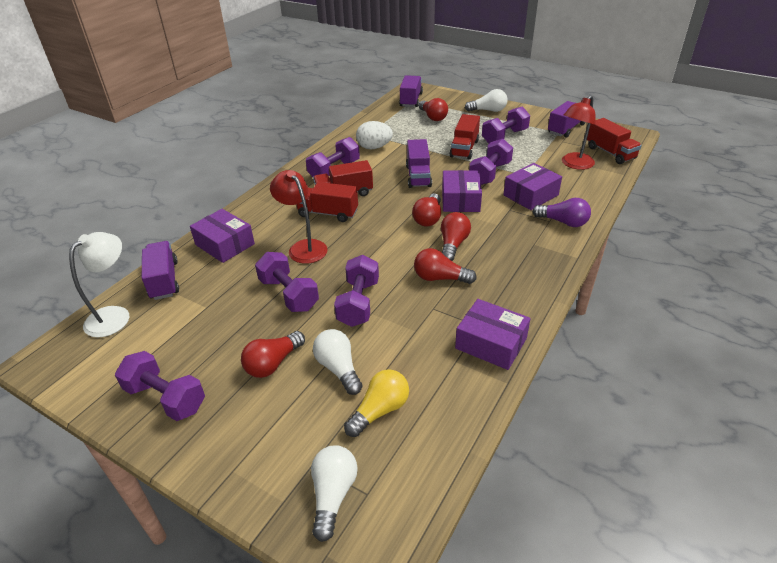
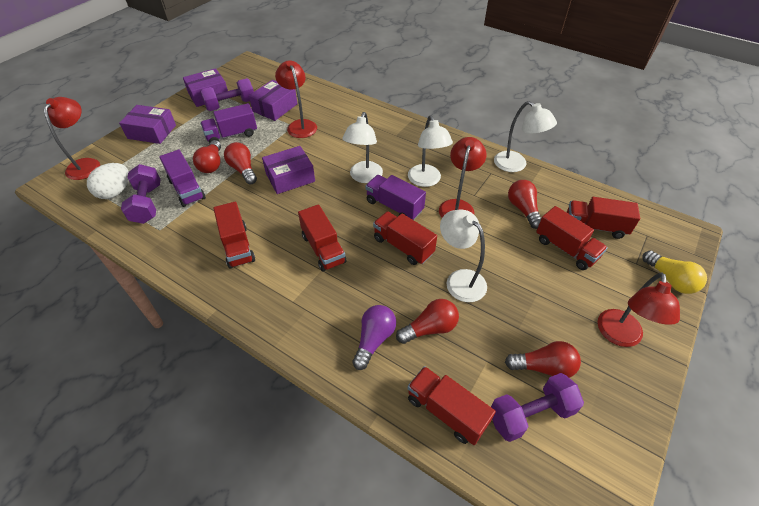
purple dumbbell: [115,351,205,421] [255,252,319,312] [306,137,360,177] [334,255,379,327] [469,139,513,185] [482,106,530,144] = 6 -> [121,164,161,224] [200,78,254,111] [491,373,584,442] = 3
purple truck: [142,241,179,300] [399,75,423,107] [406,139,432,188] [548,101,585,138] = 4 -> [159,150,206,207] [200,103,257,143] [365,175,426,220] = 3
red lamp: [270,170,328,264] [562,95,596,170] = 2 -> [44,97,100,180] [275,60,317,138] [439,137,487,218] [598,272,680,347] = 4
red truck: [297,182,358,222] [313,160,373,196] [449,114,480,160] [587,118,642,164] = 4 -> [213,202,255,269] [298,204,347,272] [373,211,437,265] [407,366,496,445] [536,206,608,270] [567,197,640,239] = 6
white lamp: [69,232,129,337] = 1 -> [342,112,383,183] [408,115,453,187] [440,210,487,302] [494,101,557,172] = 4
white light bulb: [311,445,358,542] [313,329,363,395] [465,89,508,112] = 3 -> none = 0

